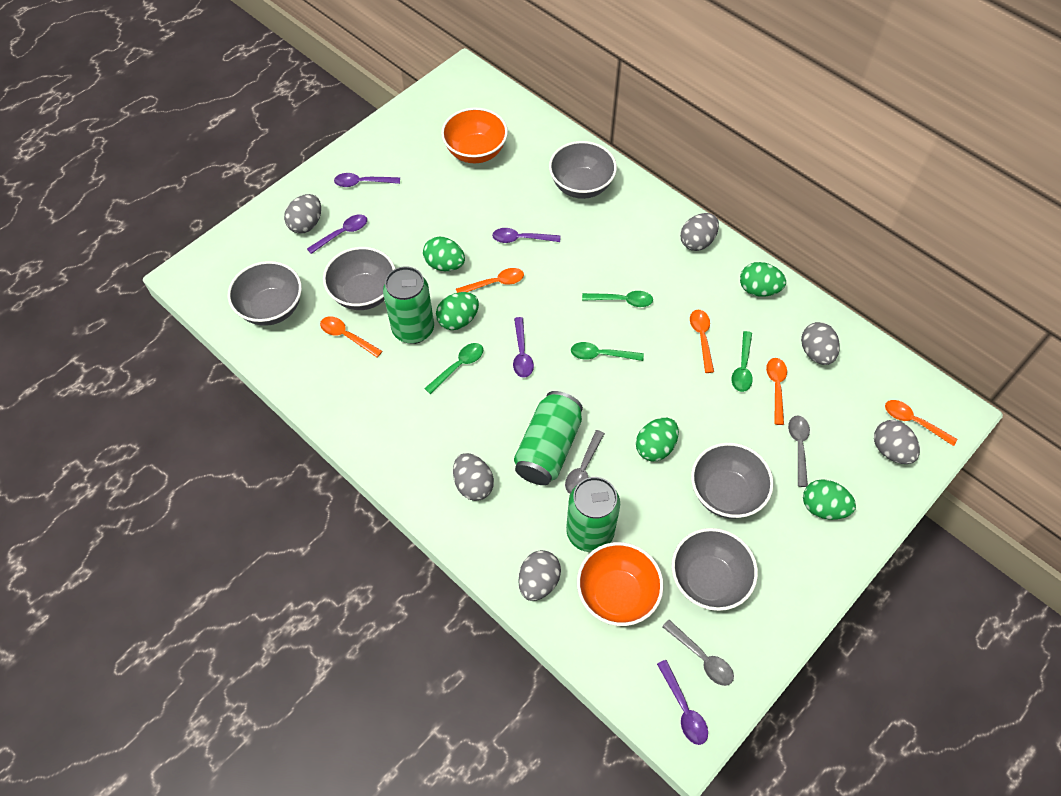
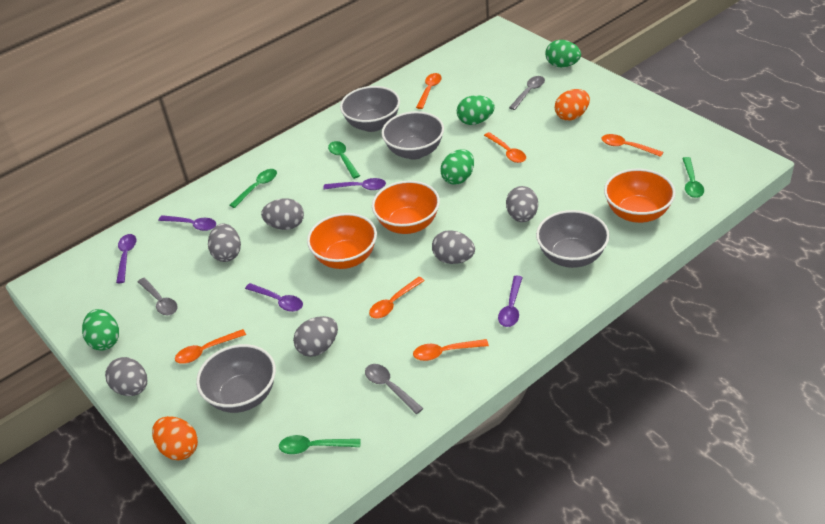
green can: [383,266,434,344] [514,391,583,485] [566,477,620,552] = 3 -> none = 0
green egg: [423,237,465,271] [436,292,479,330] [636,418,679,461] [740,262,786,297] [803,479,856,520] = 5 -> [82,309,119,350] [440,149,474,185] [457,95,495,125] [545,40,581,67] = 4
grey bowl: [228,261,302,326] [323,247,395,310] [549,141,617,199] [671,528,758,611] [691,443,774,519] = 5 -> [196,344,276,413] [340,86,400,132] [381,111,444,159] [536,210,610,268] = 4
orange bowl: [441,108,508,163] [577,542,664,626] = 2 -> [307,213,377,269] [372,181,440,234] [604,169,676,223] = 3
orange egg: none = 0 -> [152,416,198,460] [555,89,590,121] = 2
orange spoon: [320,316,382,358] [456,268,524,293] [690,310,714,373] [766,358,787,425] [885,400,958,446] = 5 -> [175,329,246,364] [369,277,425,318] [413,339,489,361] [416,73,442,109] [484,132,526,163] [601,134,663,157] = 6

